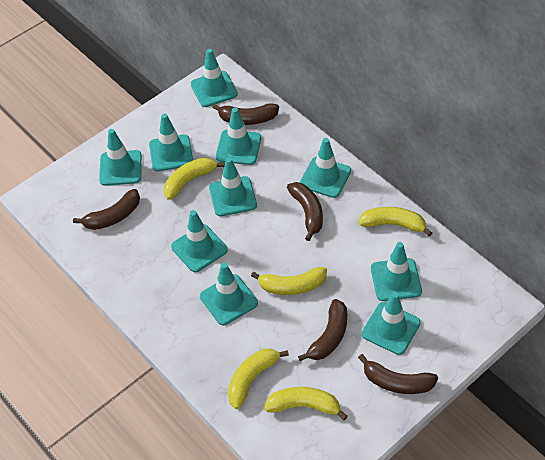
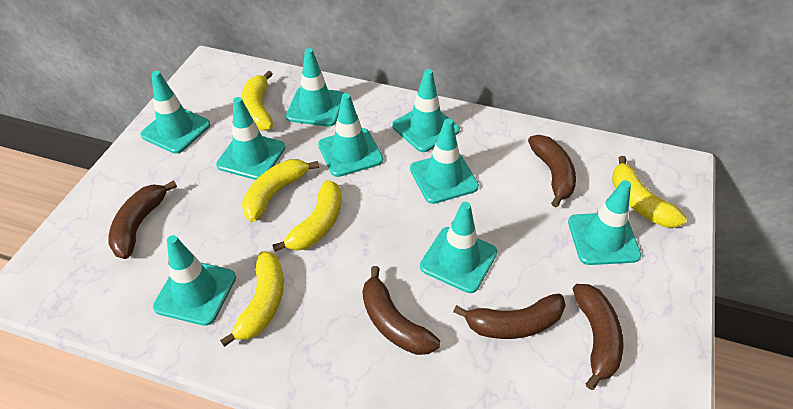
turquoise traffic cone: [99,129,142,186] [149,114,193,171] [171,210,228,272] [191,49,238,107] [200,263,258,325] [209,157,257,216] [216,108,261,165] [300,138,351,198] [362,292,421,355] [371,242,422,301] = 10 -> [140,71,210,154] [153,235,236,326] [216,97,285,180] [286,48,344,127] [318,93,383,177] [392,69,460,152] [410,119,479,204] [420,202,497,293] [568,180,641,265] = 9

